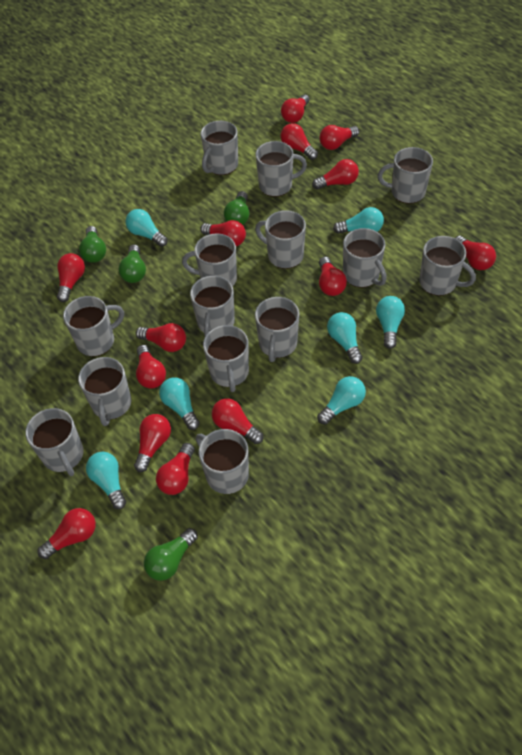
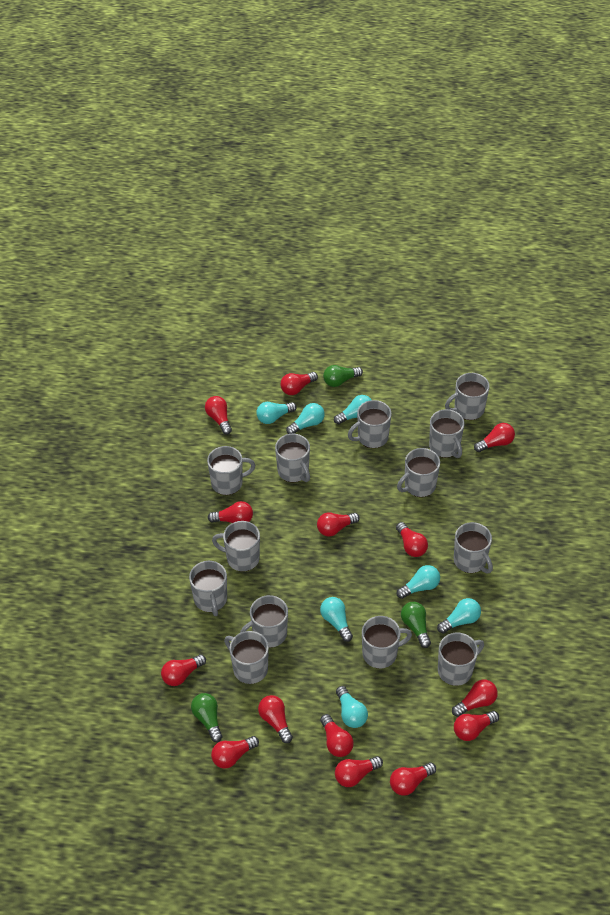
green light bulb: [79,226,106,263] [119,244,146,283] [144,528,198,581] [224,191,249,225] = 4 -> [191,693,222,742] [323,365,363,387] [401,602,431,648] = 3
grey mug: [25,408,84,476] [63,296,124,356] [78,357,131,426] [182,233,237,287] [190,276,235,336] [196,429,249,494] [201,121,238,175] [203,325,249,392] [255,210,306,269] [255,297,299,362] [256,141,307,197] [343,228,387,287] [378,147,433,204] [419,236,476,296] = 14 -> [189,561,227,616] [207,446,256,495] [212,521,260,572] [224,631,269,684] [240,595,288,648] [275,434,310,482] [348,400,391,448] [362,616,412,669] [397,448,440,497] [429,409,464,458] [438,633,484,686] [445,373,490,420] [454,522,493,574] = 13

